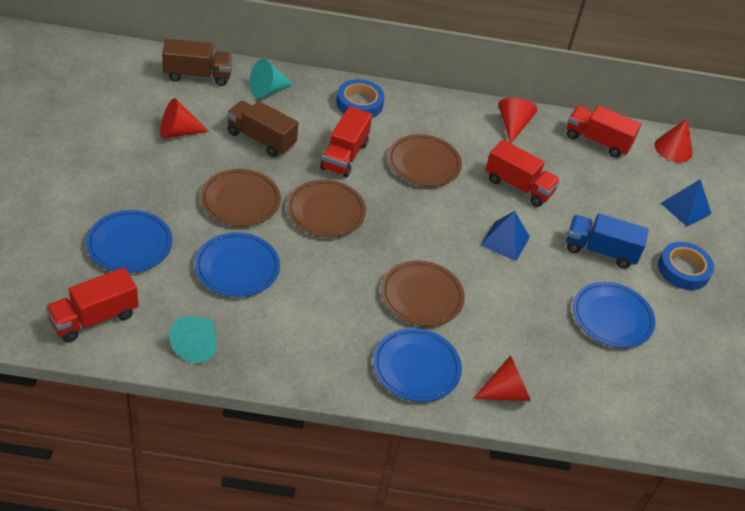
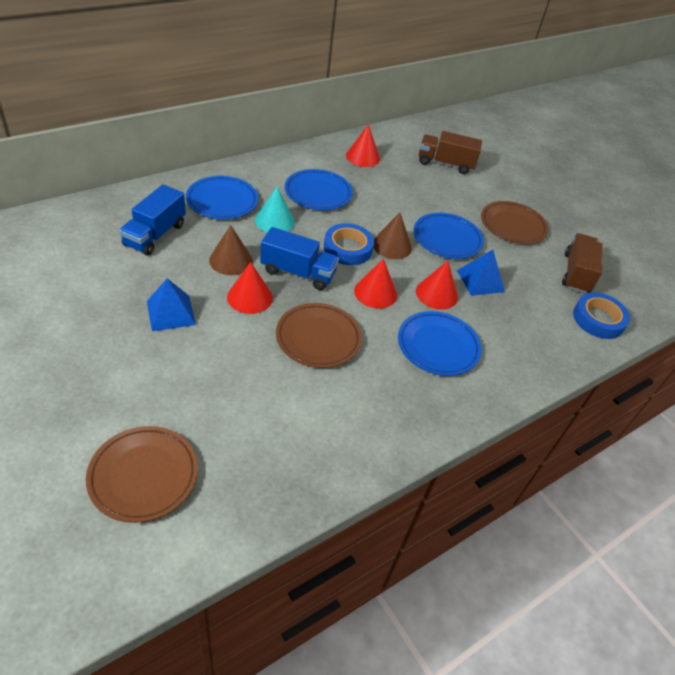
blue truck: [566,213,648,268] = 1 -> [119,184,186,256] [260,227,339,290] = 2
brown cone: none = 0 -> [209,225,253,275] [373,213,412,259] = 2
brown plate: [200,169,281,226] [287,180,366,237] [381,261,465,326] [388,134,462,186] = 4 -> [86,426,198,523] [276,303,362,368] [481,201,549,244] = 3
red truck: [46,267,139,342] [320,106,372,178] [485,139,560,207] [567,105,641,158] = 4 -> none = 0
turquoise cone: [169,316,217,363] [249,59,294,99] = 2 -> [255,187,295,232] = 1

